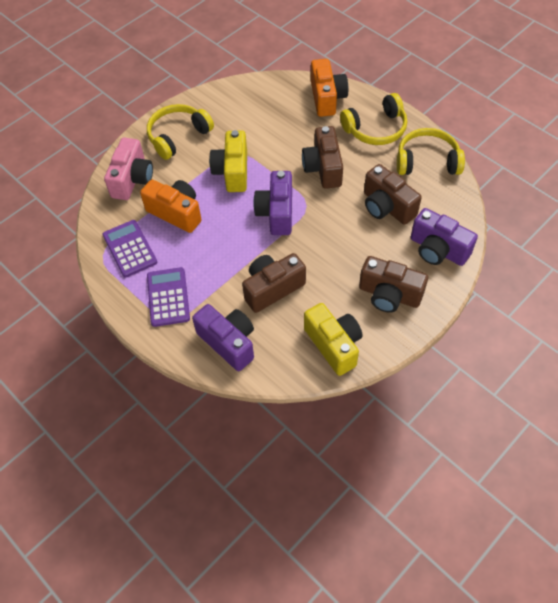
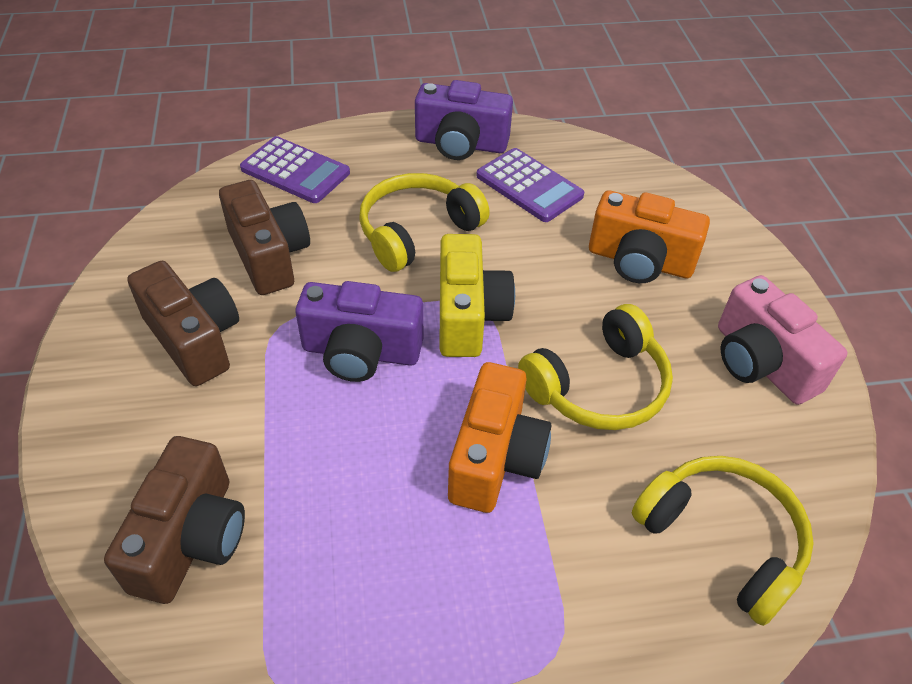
brown camera: [242,253,306,313] [302,126,343,189] [359,256,428,313] [364,164,422,225] = 4 -> [104,436,245,604] [127,261,239,386] [219,180,310,295] = 3
purple camera: [192,304,254,371] [253,171,292,235] [411,208,478,266] = 3 -> [295,281,423,382] [415,80,513,160] = 2
yellow camera: [209,130,247,192] [304,303,362,376] = 2 -> [439,234,515,357] = 1

